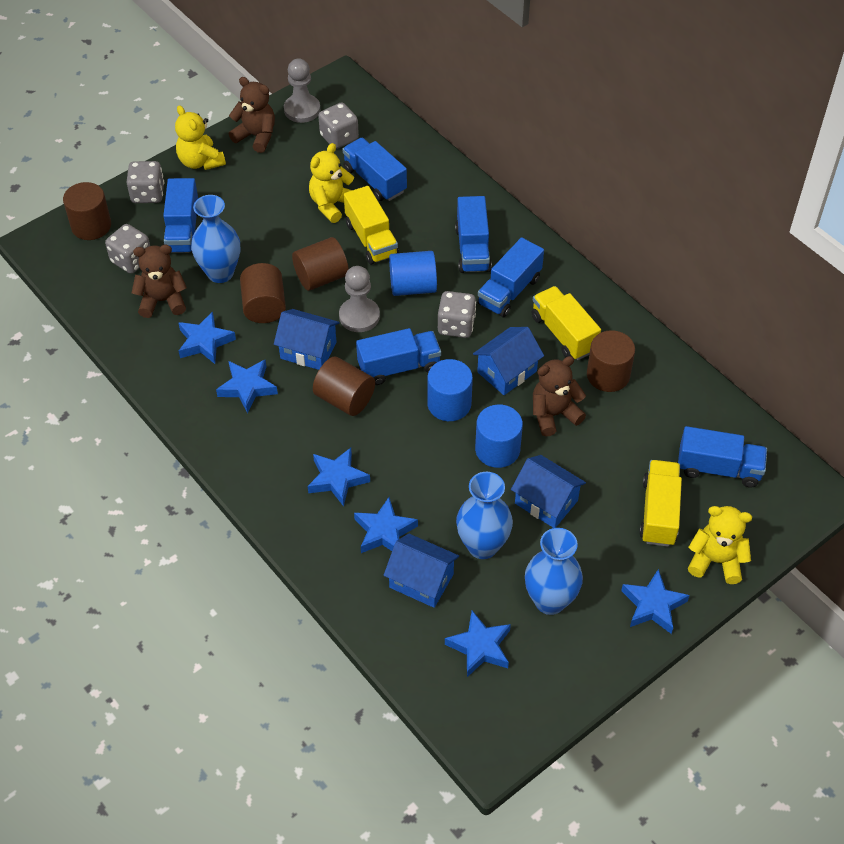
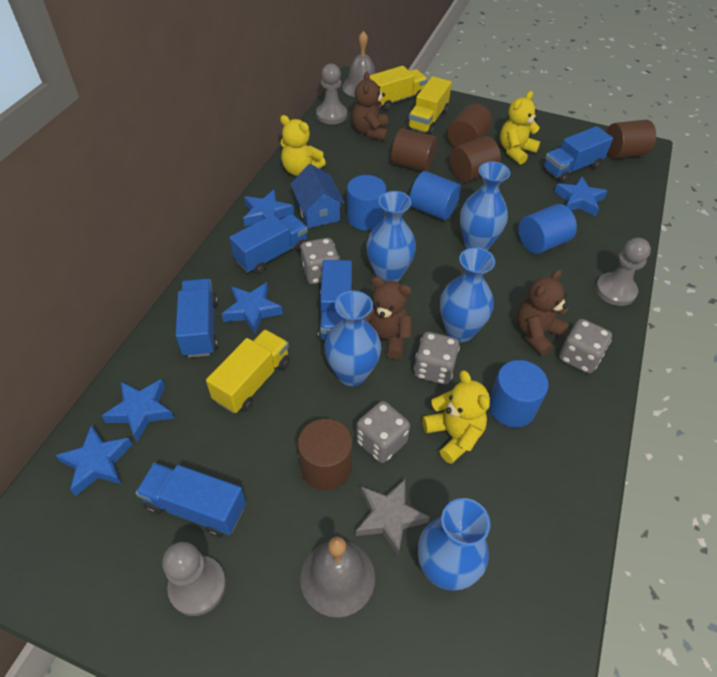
blue cylinder: [389,251,437,296] [427,359,473,421] [475,405,523,468] = 3 -> [347,175,386,230] [410,171,461,220] [489,360,548,428] [519,204,577,254] = 4
blue house: [274,309,340,370] [384,534,459,608] [473,327,544,395] [511,455,586,528] = 4 -> [290,164,345,228] = 1
blue star: [178,311,236,364] [216,360,278,413] [308,448,370,507] [354,497,418,553] [445,611,511,677] [621,569,690,634] = 6 -> [55,425,133,496] [102,379,174,442] [222,282,283,334] [243,189,294,226] [554,177,607,217] = 5
blue truck: [163,178,199,253] [342,138,407,201] [356,328,441,385] [455,196,492,273] [477,237,544,317] [678,426,767,488] = 6 -> [136,463,246,537] [176,279,218,358] [230,214,308,274] [318,260,354,341] [543,126,613,183] = 5
blue vase: [191,195,240,283] [456,472,513,559] [525,528,583,615] = 3 -> [325,291,381,386] [366,191,416,282] [418,498,490,591] [440,247,495,342] [460,161,510,250] = 5
grey bell: none = 0 -> [300,537,375,618] [342,31,376,97] = 2
grey pawn: [284,58,320,123] [339,266,380,332] = 2 -> [162,542,226,616] [316,64,347,124] [596,238,651,306] = 3
grey star: none = 0 -> [355,479,430,555] = 1

